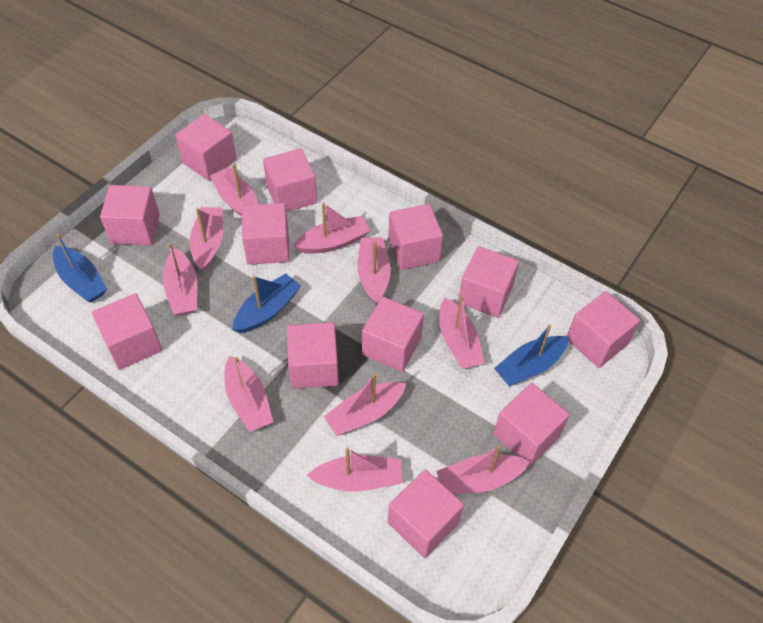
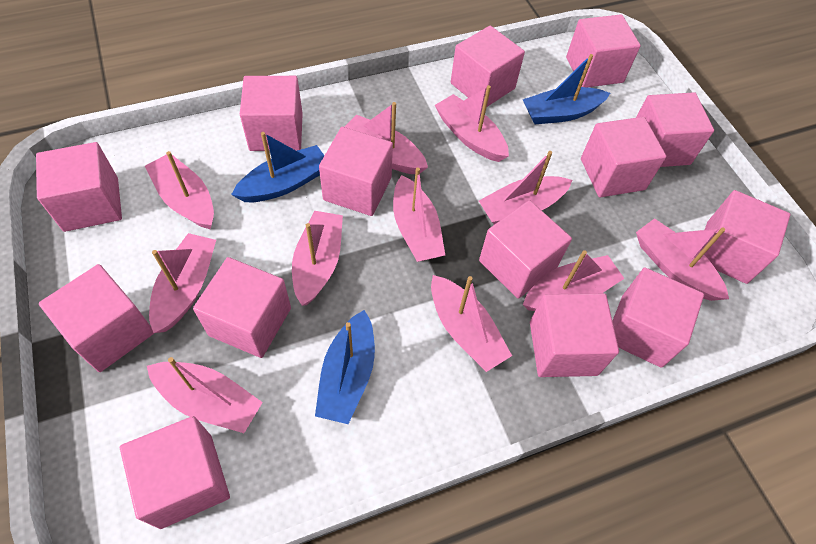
pink boat: [163,243,197,315] [190,207,223,271] [210,164,258,217] [224,356,273,432] [293,203,370,254] [307,447,403,492] [324,373,406,436] [358,237,391,304] [436,445,530,494] [440,296,485,369] = 10 -> [145,151,214,229] [147,357,263,433] [149,233,216,333] [292,211,343,306] [344,102,428,174] [393,167,445,262] [431,275,512,372] [435,85,509,162] [479,151,572,225] [523,250,625,311] [636,218,729,301] = 11
pink cube: [92,293,162,370] [100,185,160,245] [175,114,237,181] [242,203,290,265] [263,148,317,212] [287,322,339,389] [362,297,424,372] [388,204,443,270] [388,469,464,558] [458,246,519,318] [493,383,570,466] [567,291,640,368] = 12 -> [36,142,122,232] [39,264,154,372] [120,416,230,529] [193,257,291,358] [240,76,303,151] [319,127,393,216] [451,26,525,107] [479,200,572,299] [530,293,619,377] [566,14,641,87] [581,117,666,197] [613,267,704,368] [636,92,714,167] [700,190,790,284] = 14

